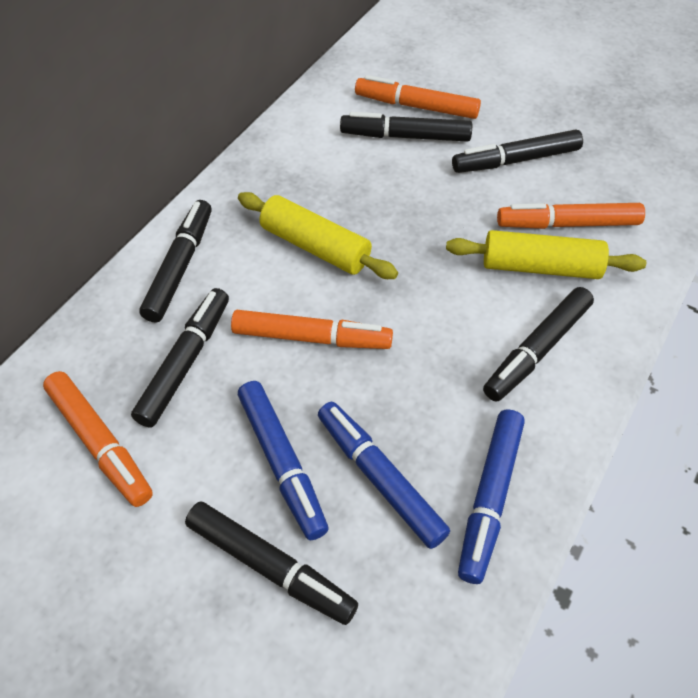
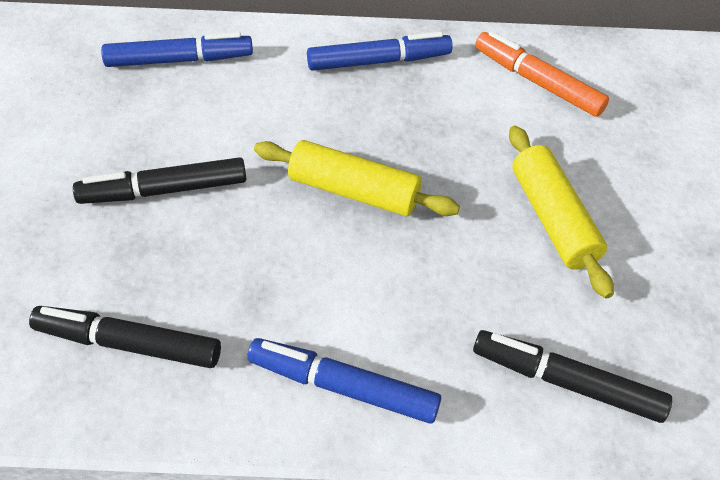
black marker: [131,288,229,427] [139,200,212,323] [185,502,358,625] [340,112,472,142] [452,130,583,173] [483,287,594,402] = 6 -> [29,306,221,368] [73,157,246,204] [473,330,672,423] = 3
orange marker: [43,371,153,507] [231,310,393,349] [355,75,481,119] [497,203,645,229] = 4 -> [475,31,609,117] = 1

